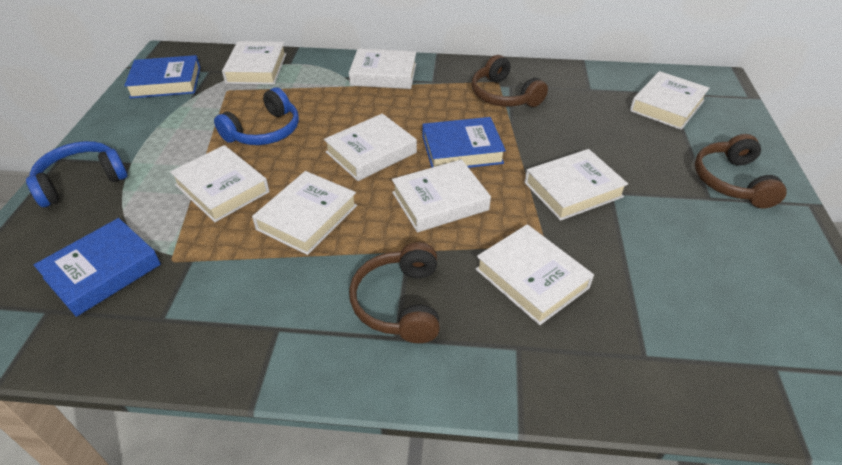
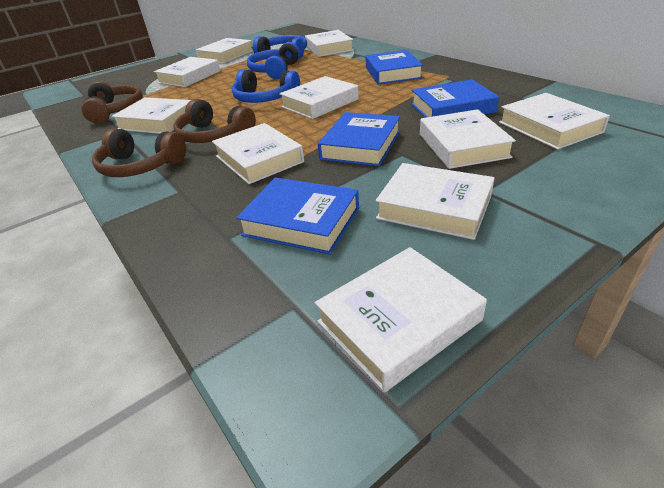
blue book: [34,218,161,317] [124,55,200,99] [422,117,506,168] = 3 -> [236,178,359,254] [318,112,400,166] [365,50,423,84] [411,79,499,118] = 4
blue headphones: [26,141,128,207] [214,87,299,145] = 2 -> [232,69,300,103] [247,42,300,79] [253,35,307,59] = 3
white book: [170,145,269,222] [222,41,286,84] [252,171,357,255] [324,114,417,181] [349,48,416,89] [392,159,491,233] [476,224,594,325] [525,149,628,221] [630,71,710,130] = 9 -> [111,97,191,134] [154,57,220,87] [196,38,253,64] [212,123,304,184] [279,76,359,119] [305,30,354,57] [315,247,487,392] [376,163,494,240] [420,109,516,169] [499,93,610,150] = 10

